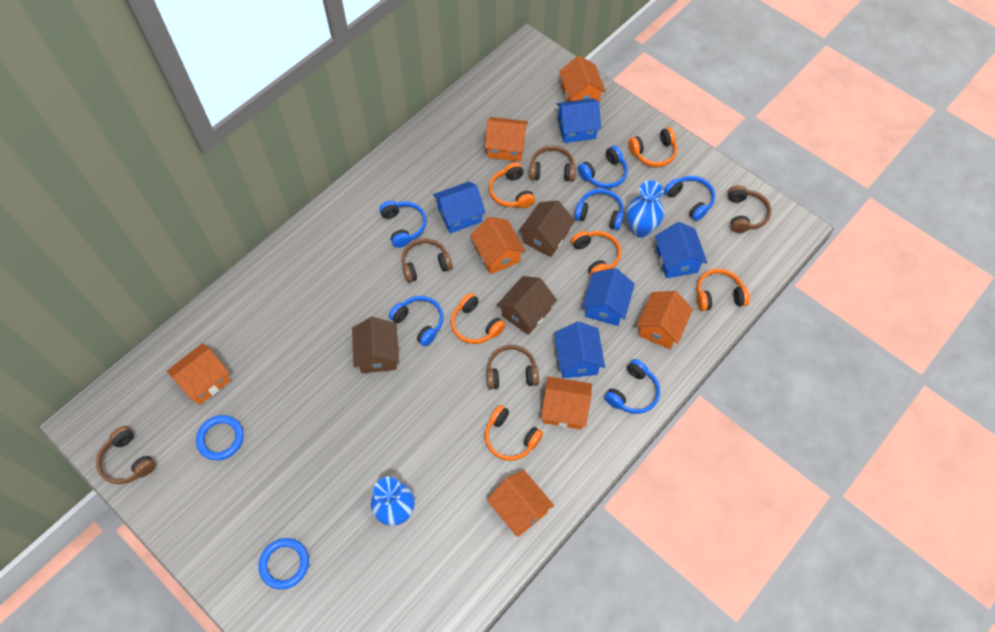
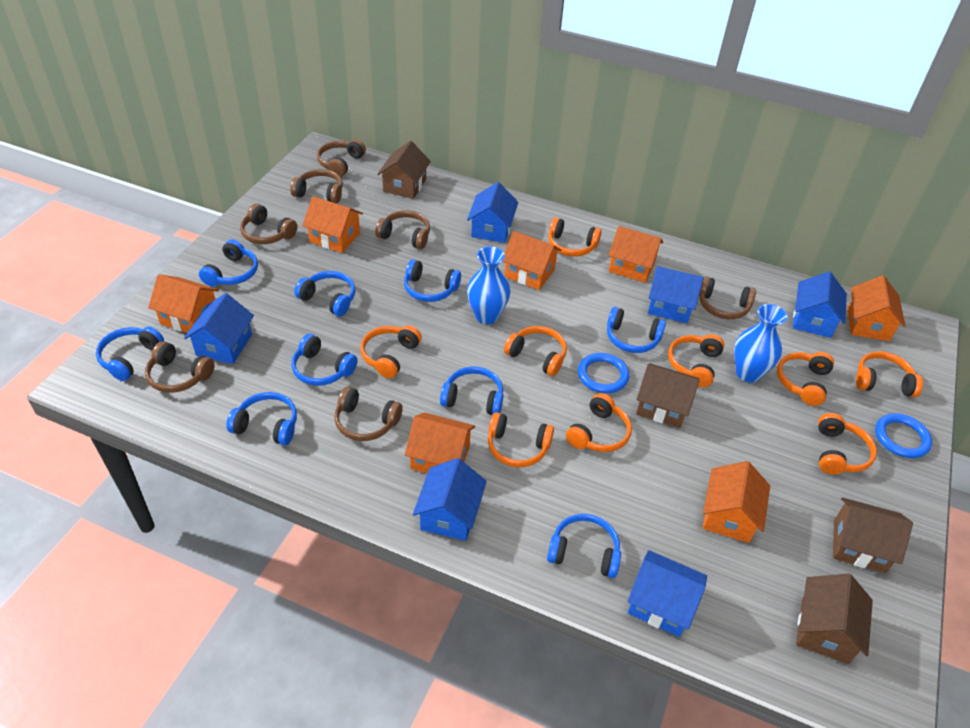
blue headphones: [379,201,427,248] [389,296,444,346] [574,189,624,230] [578,145,628,188] [604,359,660,414] [664,176,715,221] = 6 -> [96,327,164,381] [199,239,258,287] [226,392,297,445] [291,334,358,386] [294,271,355,316] [404,259,461,302] [440,366,503,415] [547,514,621,578] [607,307,666,353] = 9
blue house: [433,181,485,233] [554,321,605,378] [556,98,601,143] [582,268,635,326] [655,222,707,278] = 5 -> [184,293,254,364] [413,458,487,541] [467,182,518,243] [627,550,707,637] [648,266,704,323] [793,272,847,338] = 6
brown headphones: [96,426,156,484] [401,238,453,283] [486,345,539,389] [529,145,576,182] [728,185,771,233] = 5 -> [145,341,215,393] [240,204,297,244] [290,169,343,204] [317,139,366,177] [334,387,402,441] [375,210,430,249] [699,276,756,319] = 7
brown house: [352,317,399,373] [497,276,557,335] [519,200,575,257] = 3 -> [377,141,431,199] [636,363,699,428] [796,574,873,664] [833,497,913,573] = 4
orange headphones: [451,293,505,344] [485,405,543,461] [489,163,535,208] [571,231,621,276] [629,127,677,167] [697,269,750,311] = 6 -> [360,325,422,379] [488,412,554,467] [504,326,567,376] [548,218,601,256] [566,393,632,452] [668,334,724,387] [777,352,834,406] [818,413,877,475] [856,351,923,397] = 9

